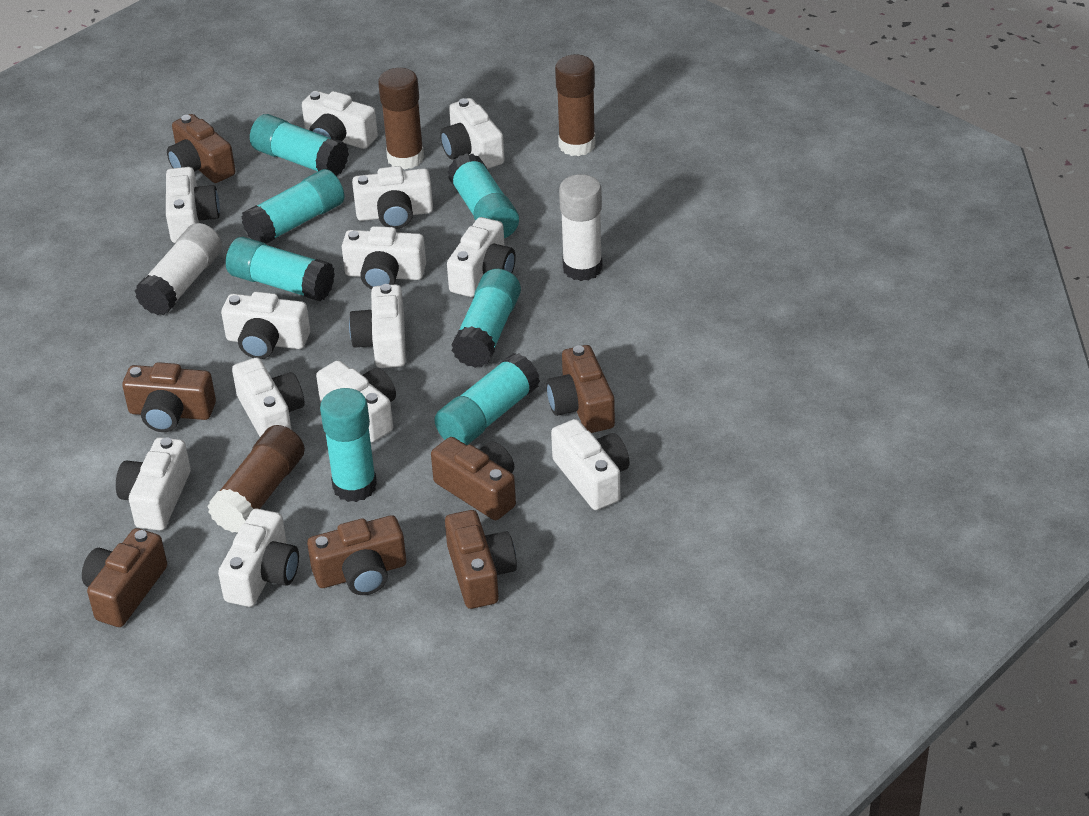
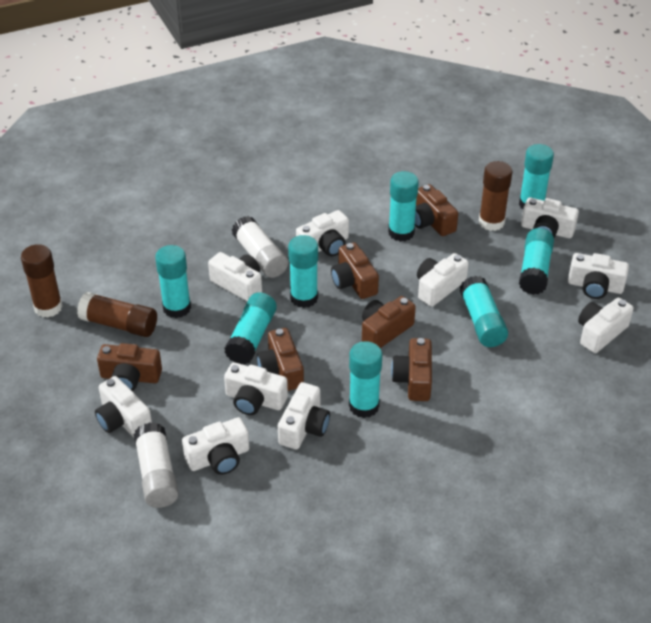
brown camera: [82,528,167,627] [122,362,216,432] [167,114,235,183] [307,515,406,595] [431,437,516,520] [445,510,517,609] [546,345,615,433] = 7 -> [97,343,162,391] [257,328,304,391] [331,242,379,299] [362,296,416,348] [391,338,432,401] [415,184,458,236] = 6
turquoise glue stick: [226,237,335,301] [241,169,344,244] [250,114,349,177] [320,388,377,502] [434,353,540,445] [448,153,519,238] [452,269,521,368] = 7 -> [155,245,191,318] [224,292,277,364] [288,235,318,308] [349,341,382,418] [388,171,419,242] [460,276,508,347] [519,144,554,209] [519,228,554,295] = 8
white camera: [116,437,191,530] [166,167,220,243] [218,509,299,607] [221,292,310,359] [232,358,304,437] [302,91,378,149] [316,360,396,442] [342,226,426,289] [349,284,406,368] [352,166,433,229] [440,98,505,169] [447,217,516,297] [551,419,630,510] = 13 -> [95,376,152,438] [182,417,249,475] [208,252,262,302] [224,362,288,415] [278,382,330,449] [296,210,349,257] [417,253,469,307] [521,198,579,239] [568,253,629,299] [578,298,634,353] = 10

